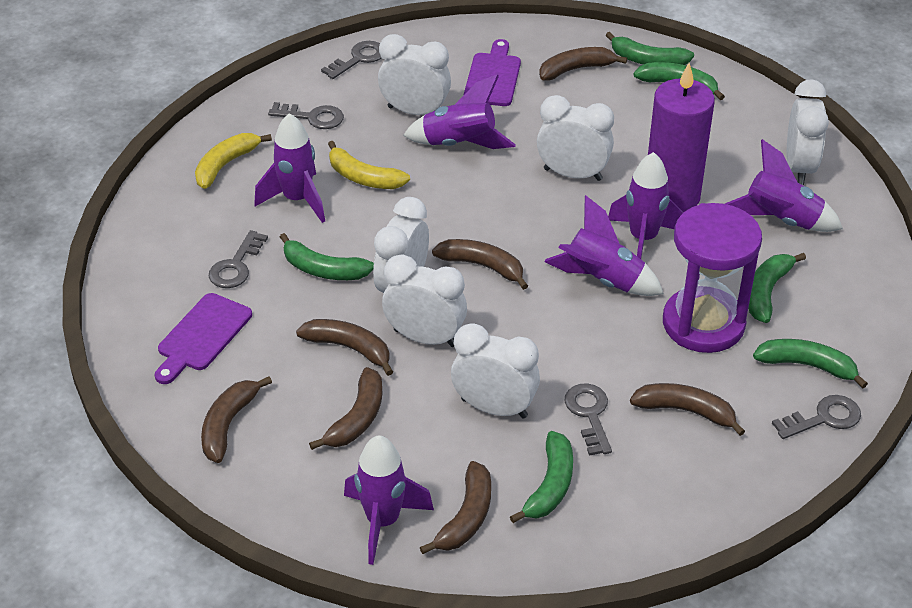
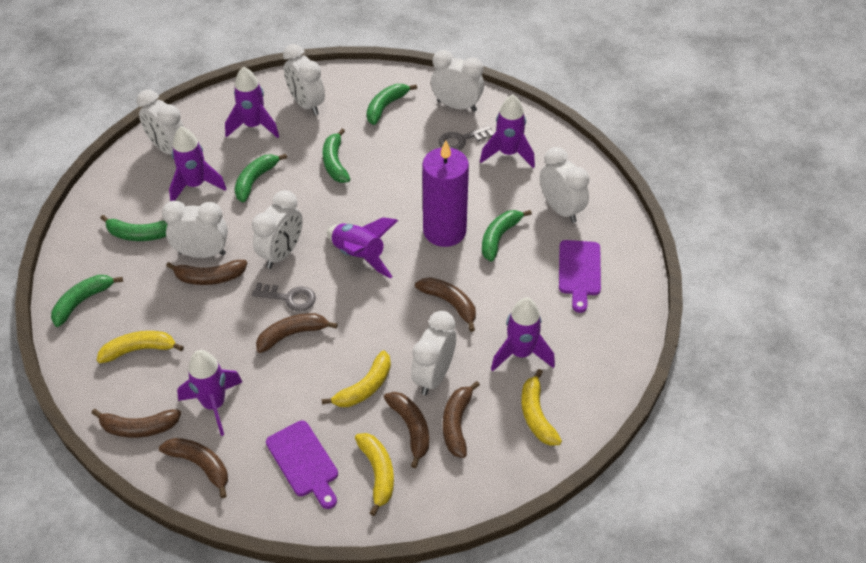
grey key: [209,230,268,288] [268,102,344,129] [321,41,381,79] [564,383,612,456] [772,395,861,439] = 5 -> [252,283,316,311] [439,126,494,150] = 2
purple hourglass: [663,203,762,353] = 1 -> none = 0
white clock: [373,197,429,293] [378,34,451,115] [382,254,467,347] [451,323,540,419] [537,95,614,181] [787,79,829,185] = 6 -> [137,89,184,155] [162,201,228,258] [252,190,303,269] [283,44,325,115] [411,311,456,395] [431,50,484,112] [540,147,589,223] = 7
yellow banana: [195,133,272,189] [328,141,410,189] = 2 -> [97,331,184,363] [322,350,391,407] [355,433,394,516] [521,369,562,446] = 4

